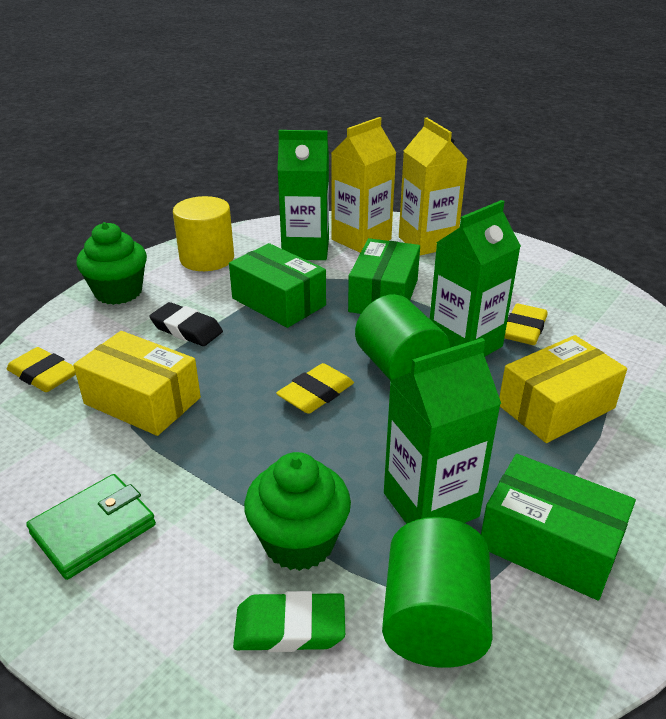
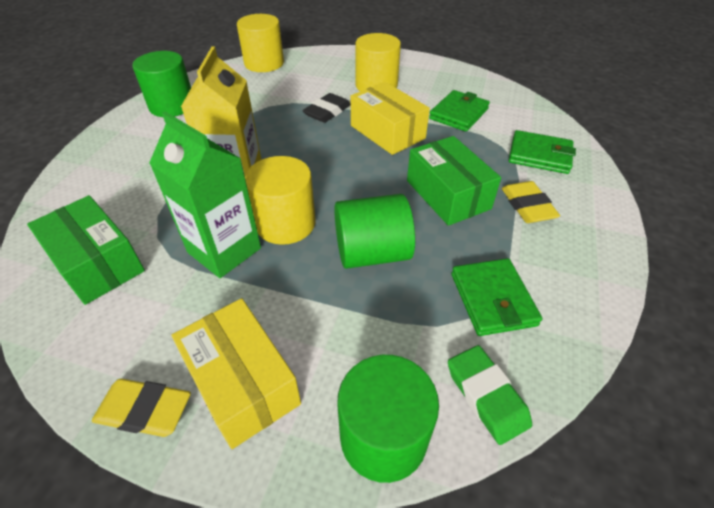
green box: [229,243,326,328] [348,238,420,314] [481,454,636,600] = 3 -> [27,195,145,305] [407,136,501,226] = 2
green carton: [278,130,329,260] [384,338,501,524] [430,200,521,356] = 3 -> [149,111,261,278] = 1
green cupcake: [76,222,147,305] [244,452,351,571] = 2 -> none = 0
green cylinder: [355,294,450,380] [382,517,493,668] = 2 -> [132,51,191,117] [334,194,415,269] [337,355,439,483] = 3
green wallet: [26,474,156,580] = 1 -> [429,90,490,132] [451,258,542,336] [509,130,576,174] = 3
yellow carton: [331,117,396,253] [399,118,468,256] = 2 -> [181,46,262,176] = 1
yellow cylinder: [173,196,234,271] = 1 -> [237,14,284,72] [245,156,315,245] [355,33,401,91] = 3
yellow eraser: [7,347,76,392] [276,363,354,414] [504,303,547,345] = 3 -> [92,379,191,437] [502,181,560,223] = 2

